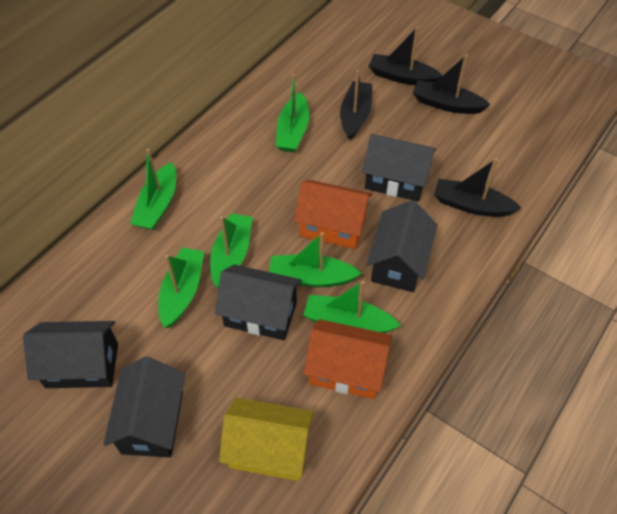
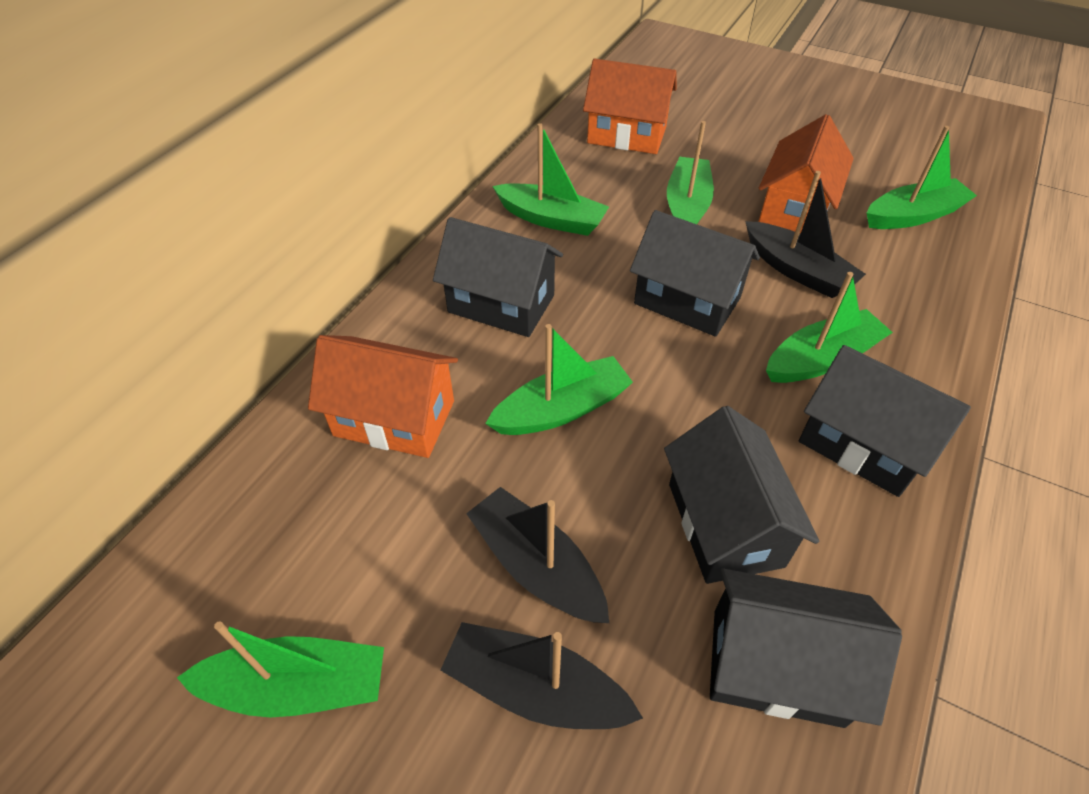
black boat: [340,70,372,140] [369,27,443,85] [413,54,490,114] [434,158,521,217] = 4 -> [440,622,643,729] [466,487,609,623] [745,171,866,298] = 3
orange house: [294,180,372,249] [304,319,392,399] = 2 -> [308,335,458,458] [583,59,677,154] [758,114,854,234] = 3
yellow house: [219,398,314,481] = 1 -> none = 0

